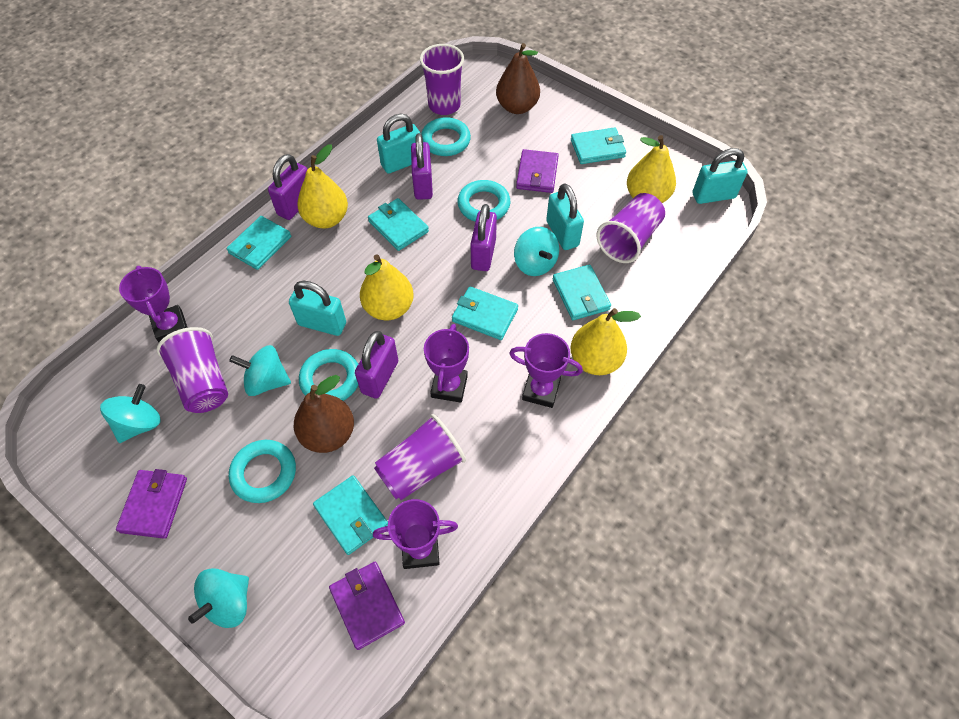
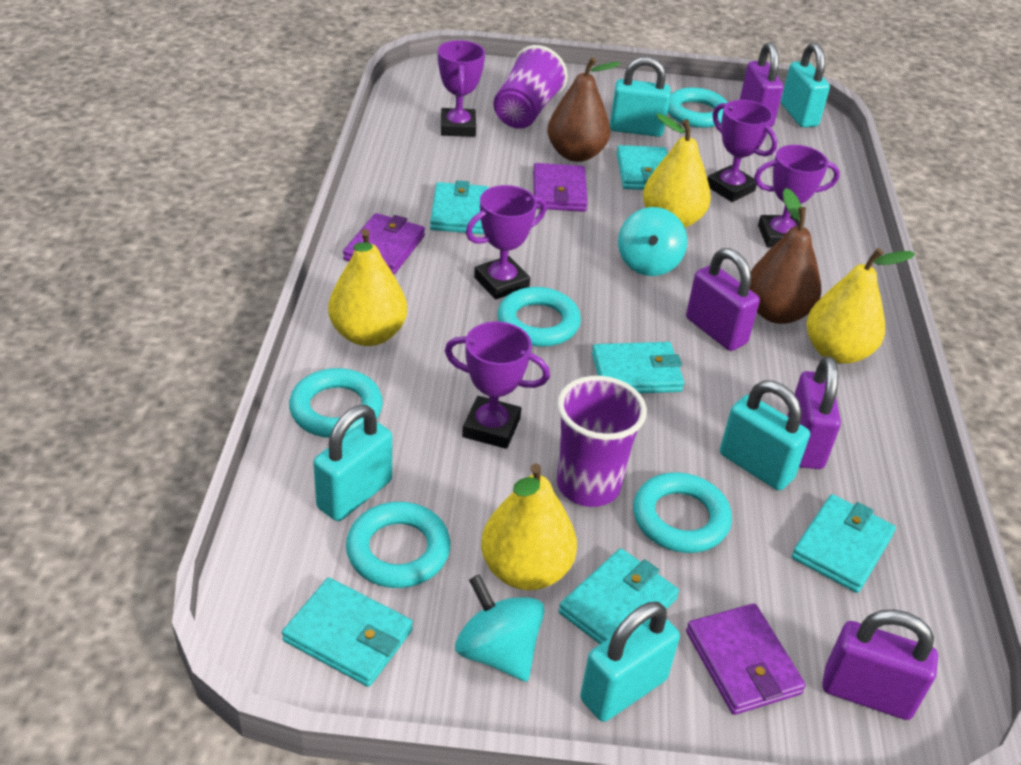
purple cup: [157,327,228,413] [374,414,466,500] [420,44,464,115] [597,193,665,263] = 4 -> [494,45,568,129] [557,376,647,507] = 2
purple trophy: [119,266,188,342] [373,499,458,569] [424,324,469,403] [509,333,583,408] = 4 -> [438,40,485,137] [445,321,550,449] [466,185,547,299] [707,100,777,202] [754,145,840,247] = 5
turquoise padlock: [289,281,346,336] [377,114,421,174] [546,183,584,250] [693,148,748,204] = 4 -> [313,405,392,521] [580,602,680,722] [610,57,671,137] [720,381,810,491] [781,43,830,128] = 5
turquoise ring: [229,440,296,503] [299,349,358,401] [421,117,471,156] [457,180,510,222] = 4 -> [289,368,383,438] [346,502,450,588] [498,287,581,347] [633,472,732,553] [668,88,728,128] = 5
turquoise spinning top: [100,384,161,443] [188,568,249,628] [229,345,291,396] [514,227,559,276] = 4 -> [455,574,544,682] [618,207,687,276] = 2

